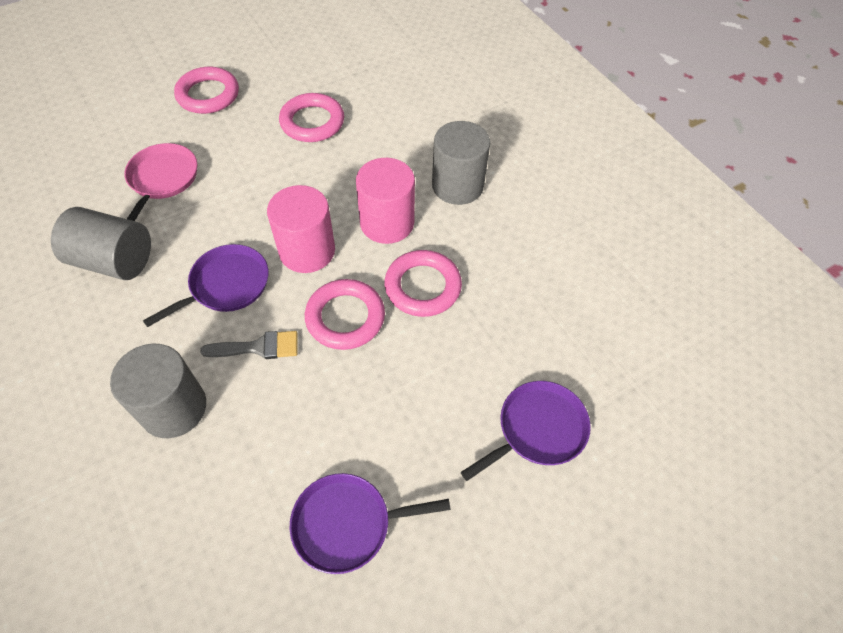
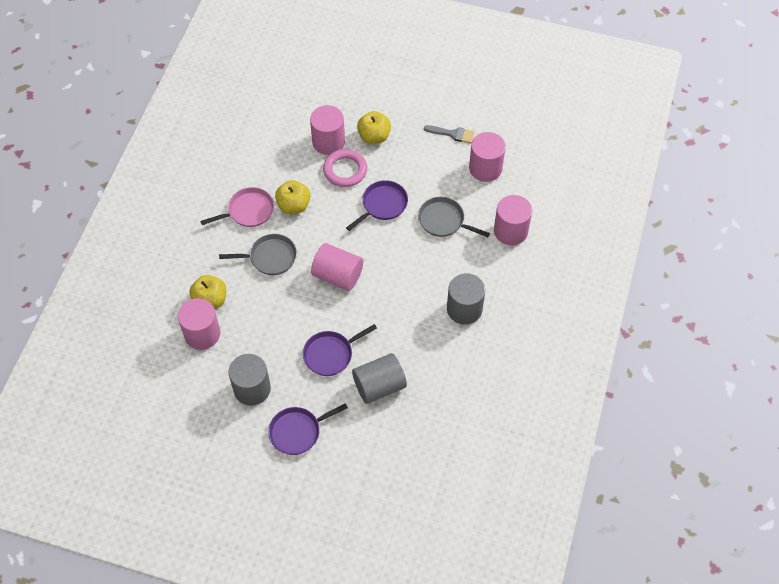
grey pan: none = 0 -> [219,234,297,275] [418,197,490,237] = 2
pink cylinder: [267,185,335,273] [356,158,415,244] = 2 -> [178,298,220,350] [310,105,345,155] [311,243,363,291] [469,132,506,182] [494,195,532,245] = 5
pink ring: [174,67,239,114] [279,93,344,142] [305,279,385,350] [384,250,462,317] = 4 -> [323,149,367,187] = 1
yellow apple: none = 0 -> [189,275,226,309] [275,180,310,214] [357,111,391,144] = 3

